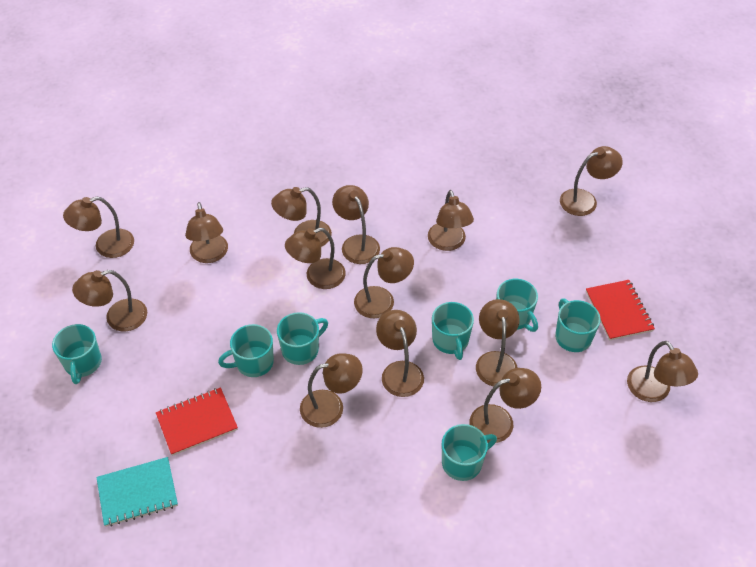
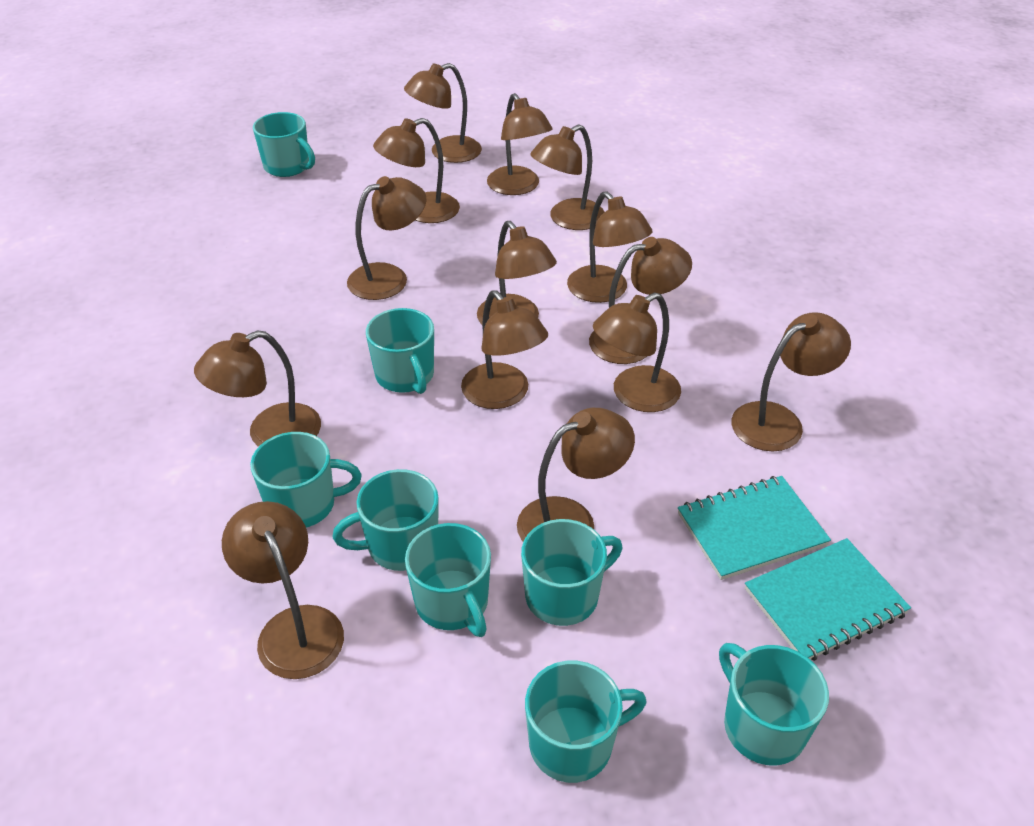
red notebook: [156,387,238,456] [586,280,655,341] = 2 -> none = 0
turquoise mug: [52,324,102,384] [218,324,274,377] [277,312,328,365] [432,302,474,360] [442,424,497,481] [496,279,538,332] [555,298,601,352] = 7 -> [250,432,362,528] [253,112,315,177] [332,469,439,571] [366,308,434,394] [405,523,491,637] [521,519,622,626] [525,661,647,783] [719,643,829,766] = 8
turquoise notebook: [96,457,178,527] = 1 -> [678,476,831,580] [745,538,911,661] = 2

